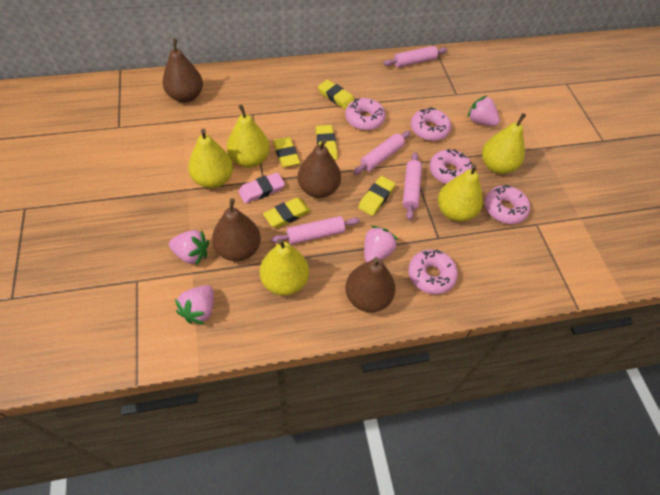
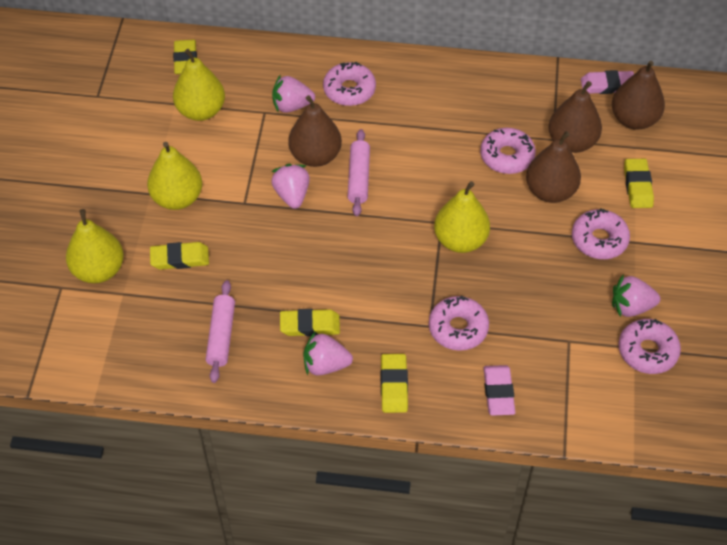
pink eraser: [238,172,285,203] = 1 -> [484,365,515,416] [581,70,634,94] = 2
pink rolling pin: [271,216,360,244] [353,131,411,175] [383,46,447,68] [403,152,422,220] = 4 -> [206,280,235,383] [347,129,370,216] = 2
yellow pear: [188,129,233,188] [227,104,270,168] [260,239,309,296] [438,164,483,222] [482,113,526,174] = 5 -> [66,209,124,283] [147,142,202,210] [173,49,225,121] [434,181,490,253] = 4

